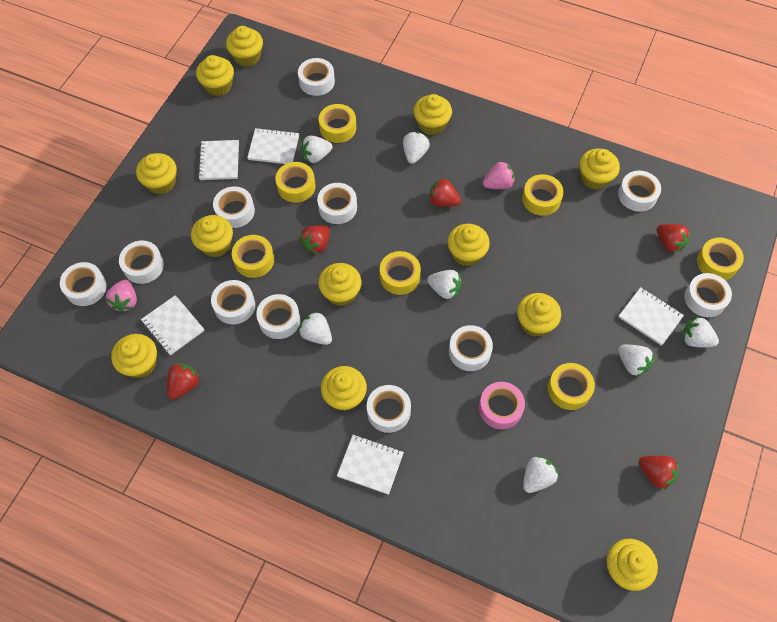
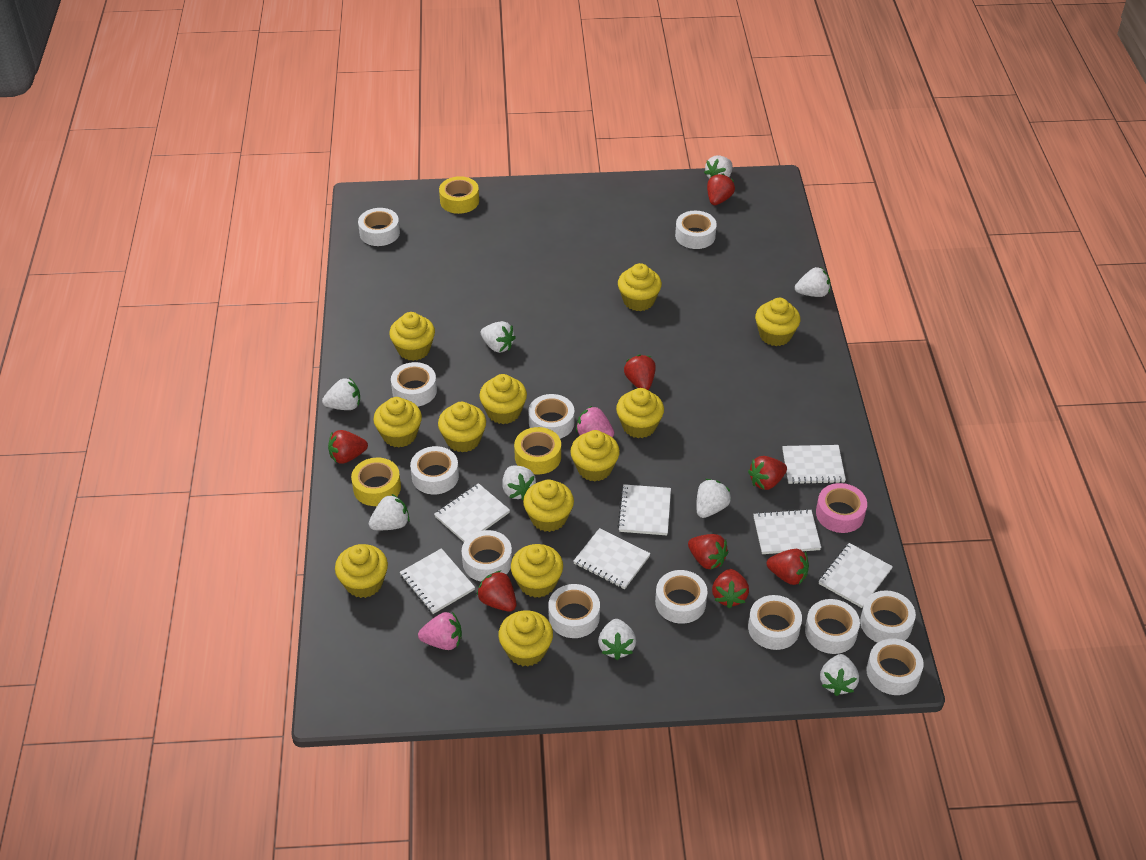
red strawberry: [167,363,200,400] [300,225,330,254] [429,178,461,207] [639,456,679,490] [657,224,691,253] = 5 -> [328,430,368,464] [477,571,516,612] [624,354,656,390] [688,534,729,569] [707,174,735,205] [712,569,749,608] [748,456,787,490] [767,549,809,585] = 8
white notebook: [141,295,205,355] [198,140,239,180] [247,128,299,164] [337,435,404,495] [619,287,684,346] = 5 -> [400,548,475,614] [434,483,510,542] [573,528,651,589] [617,484,671,535] [753,509,821,554] [782,445,846,484] [819,543,893,608] = 7
white strawberry: [299,311,332,345] [301,136,333,163] [403,132,430,164] [427,270,462,300] [523,456,558,493] [618,345,654,377] [682,317,719,347] = 7 -> [322,378,360,410] [369,494,410,530] [481,321,516,353] [502,466,536,500] [598,619,636,660] [696,479,731,518] [704,155,733,179] [795,267,830,297] [820,654,859,696] = 9
white tape: [60,262,107,306] [119,241,164,284] [211,280,255,325] [213,186,255,228] [256,294,300,339] [298,58,335,96] [317,183,357,224] [367,385,411,433] [449,325,493,371] [618,171,661,212] [684,273,732,317] = 11 -> [358,208,400,246] [391,362,437,406] [410,446,459,494] [462,530,512,582] [528,394,574,439] [548,584,600,638] [655,570,708,624] [675,211,717,249] [748,595,802,650] [805,599,860,654] [860,590,916,643] [866,638,924,695] = 12
yellow tape: [232,235,274,278] [275,162,315,203] [319,104,356,143] [380,251,421,295] [522,174,564,216] [548,363,595,410] [697,237,744,280] = 7 -> [351,458,401,506] [439,176,479,214] [514,427,561,474] = 3

